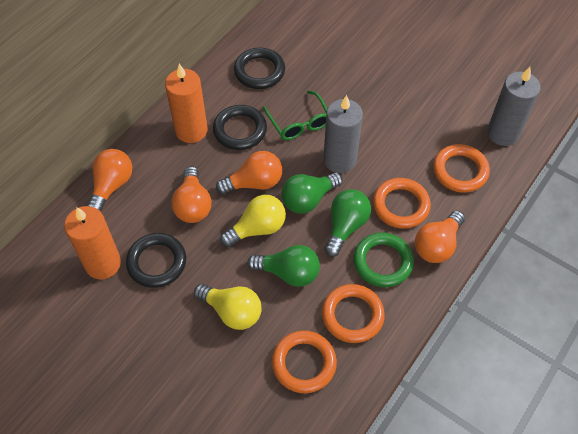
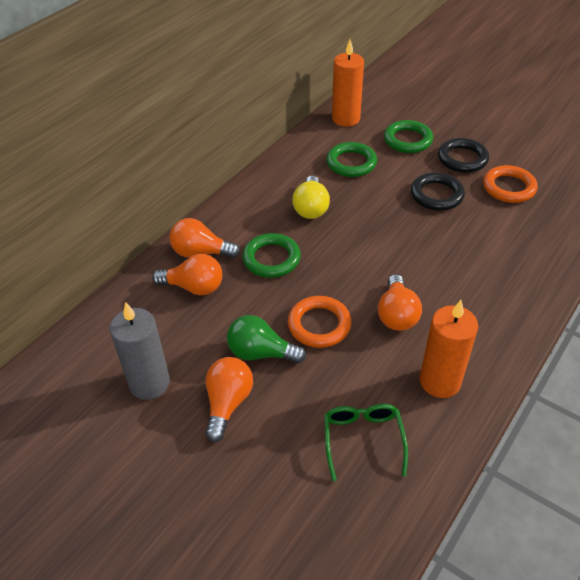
black ring: [126,233,186,288] [213,105,267,150] [234,48,285,89] = 3 -> [411,172,465,211] [438,138,489,173] = 2
green light bulb: [247,245,320,287] [281,172,342,214] [325,189,371,257] = 3 -> [227,315,306,363] = 1
green ring: [353,233,414,287] = 1 -> [242,233,301,278] [326,142,377,177] [384,120,433,153] = 3
grey candle: [323,95,363,173] [487,67,540,146] = 2 -> [110,302,170,400] = 1
orange ring: [272,331,337,393] [322,284,385,343] [373,178,431,229] [433,144,490,193] = 4 -> [288,296,352,348] [483,165,538,203] = 2
yellow light bulb: [194,284,262,330] [220,195,286,247] = 2 -> [292,175,330,219] = 1

